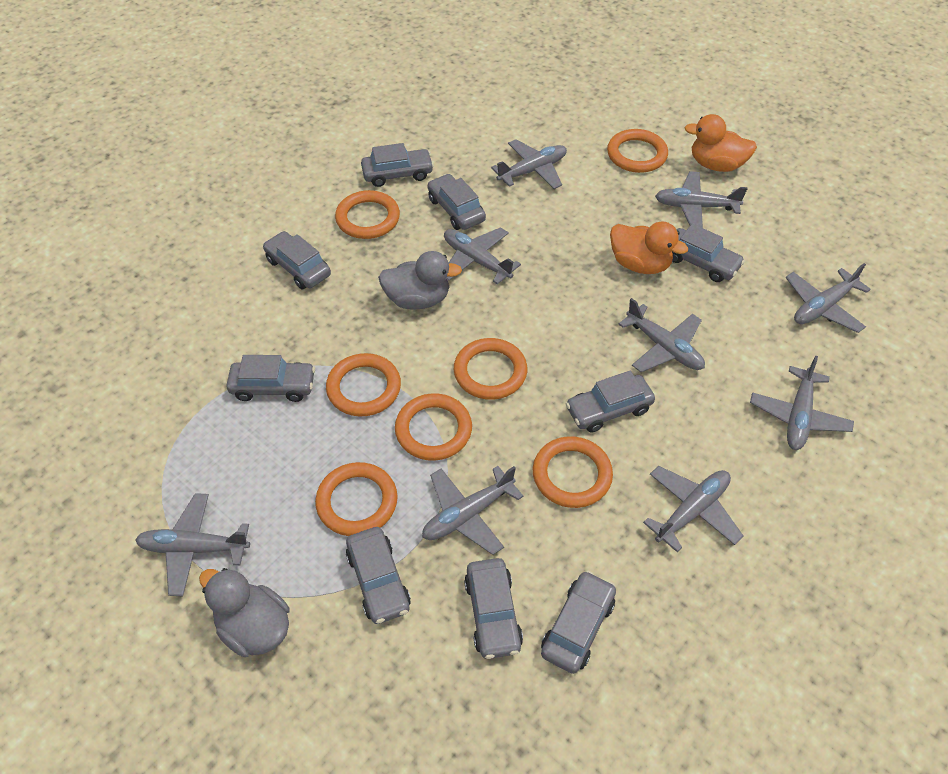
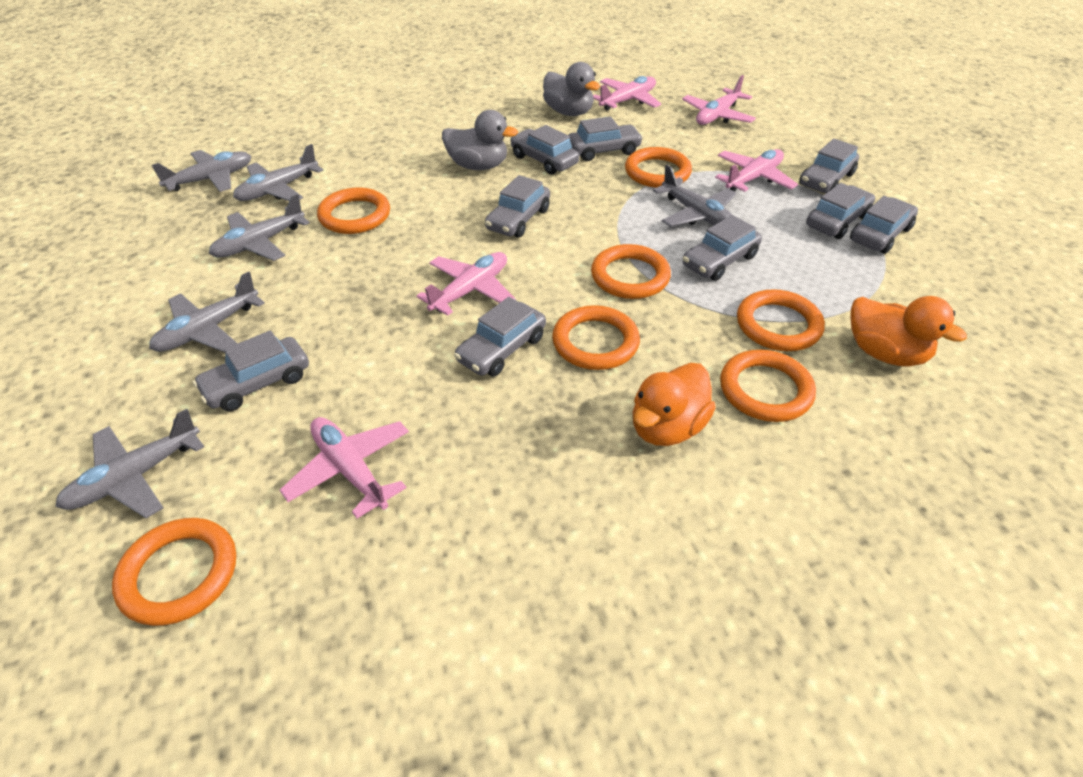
grey plane: [135,493,250,596] [422,466,524,555] [444,227,521,284] [491,139,567,189] [618,298,705,372] [643,466,743,552] [655,171,748,228] [750,356,854,450] [786,263,871,333] = 9 -> [55,409,204,518] [149,271,265,353] [151,150,251,192] [209,194,310,261] [233,144,323,201] [653,165,736,227] = 6
pink plane: none = 0 -> [280,417,409,519] [417,252,516,316] [593,76,661,111] [682,75,756,125] [715,149,798,192] = 5

